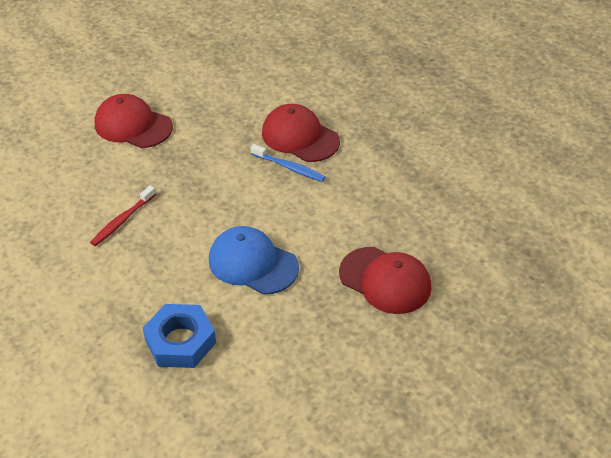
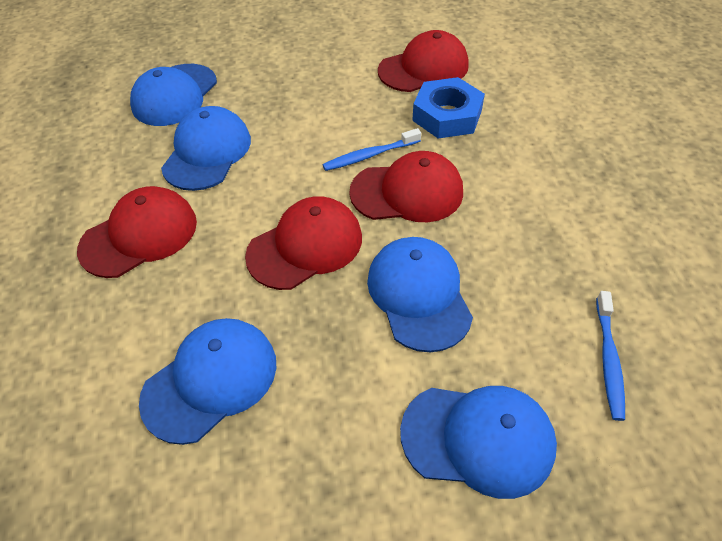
blue cap: [209,226,299,295] = 1 -> [130,64,217,126] [139,318,276,445] [161,106,251,191] [367,237,473,352] [400,386,557,499] = 5
blue toothbrush: [250,144,325,182] = 1 -> [322,128,421,171] [596,291,625,421] = 2
red cap: [94,94,173,148] [262,104,340,162] [339,247,431,314] = 3 -> [77,186,197,278] [245,196,362,290] [349,151,463,222] [378,30,469,92] = 4
red toothbrush: [90,186,156,246] = 1 -> none = 0

